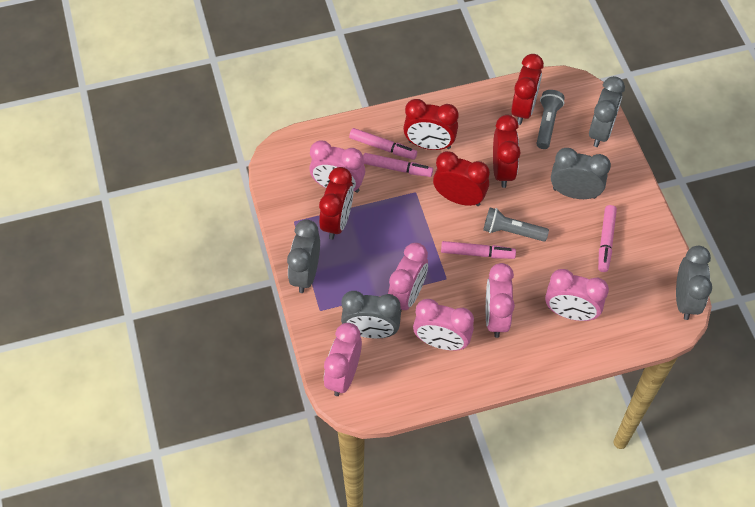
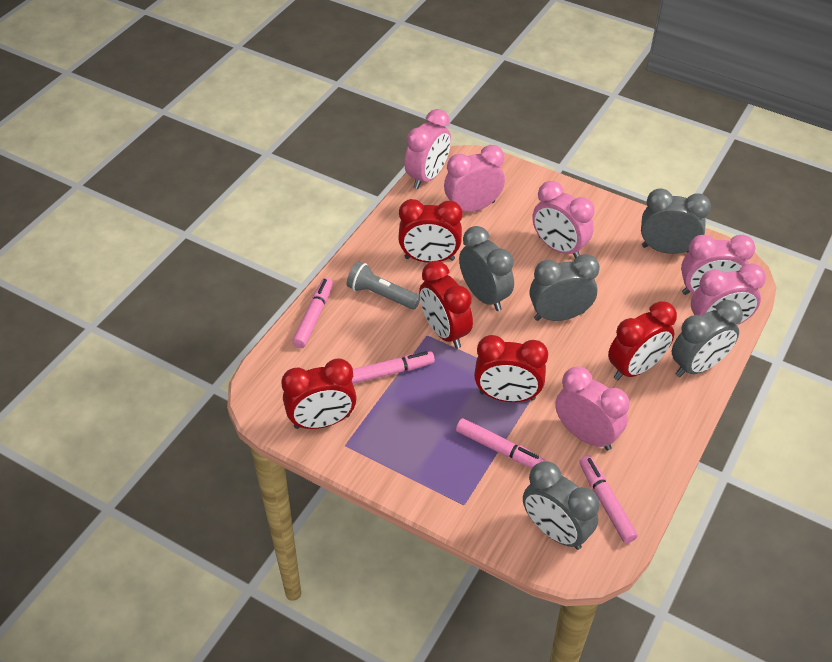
grey flashlight: [483,208,549,242] [536,90,565,149] = 2 -> [346,261,420,310] = 1

